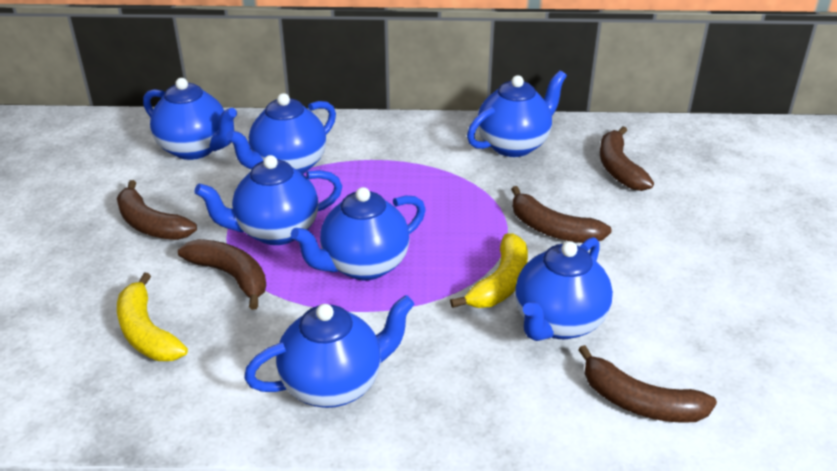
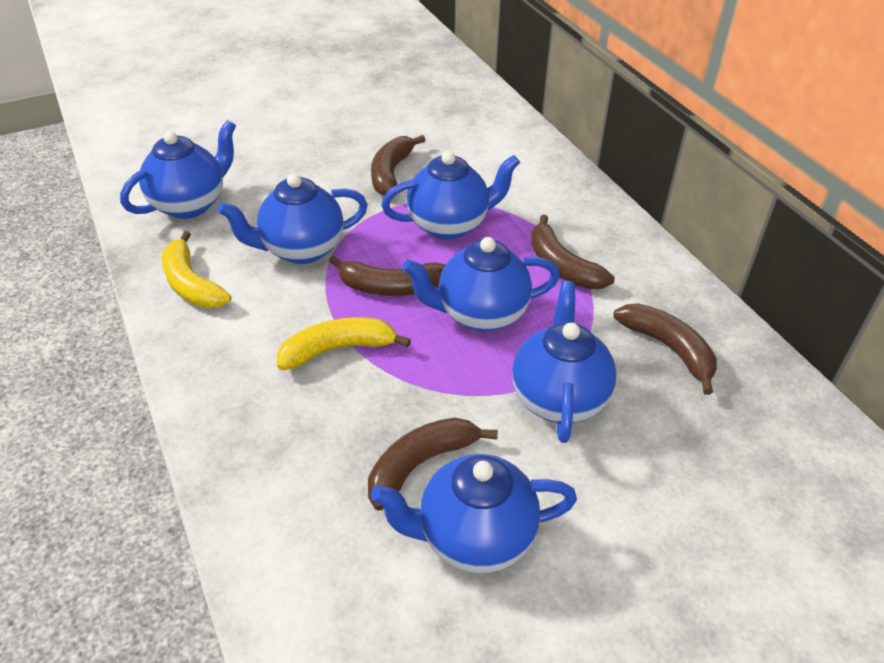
blue teapot: [143,78,237,160] [194,155,342,245] [226,93,336,174] [244,295,414,408] [291,187,426,280] [467,70,567,157] [515,237,613,341] = 7 -> [120,120,236,219] [217,173,368,264] [371,454,577,573] [381,151,520,240] [402,237,560,332] [512,281,616,443] = 6

